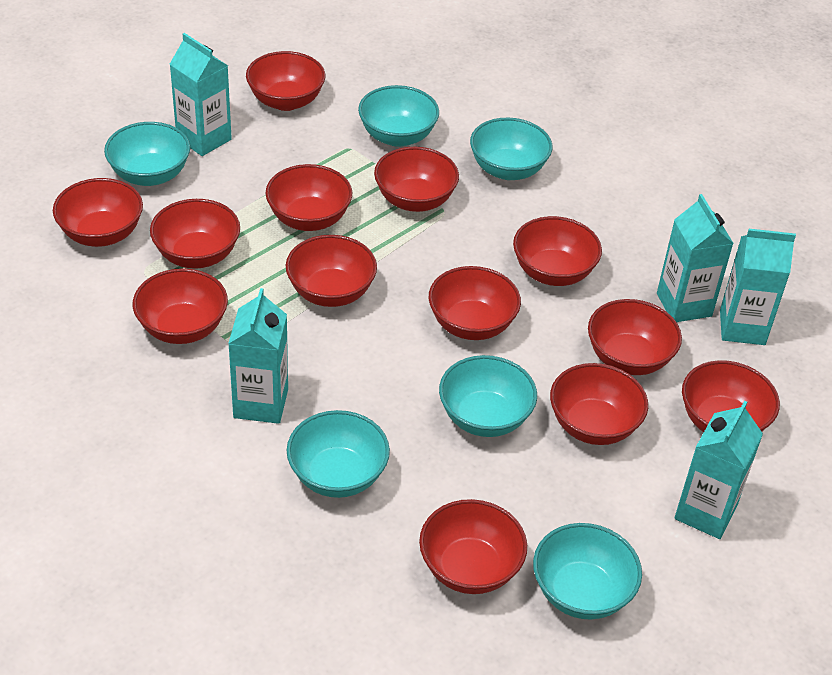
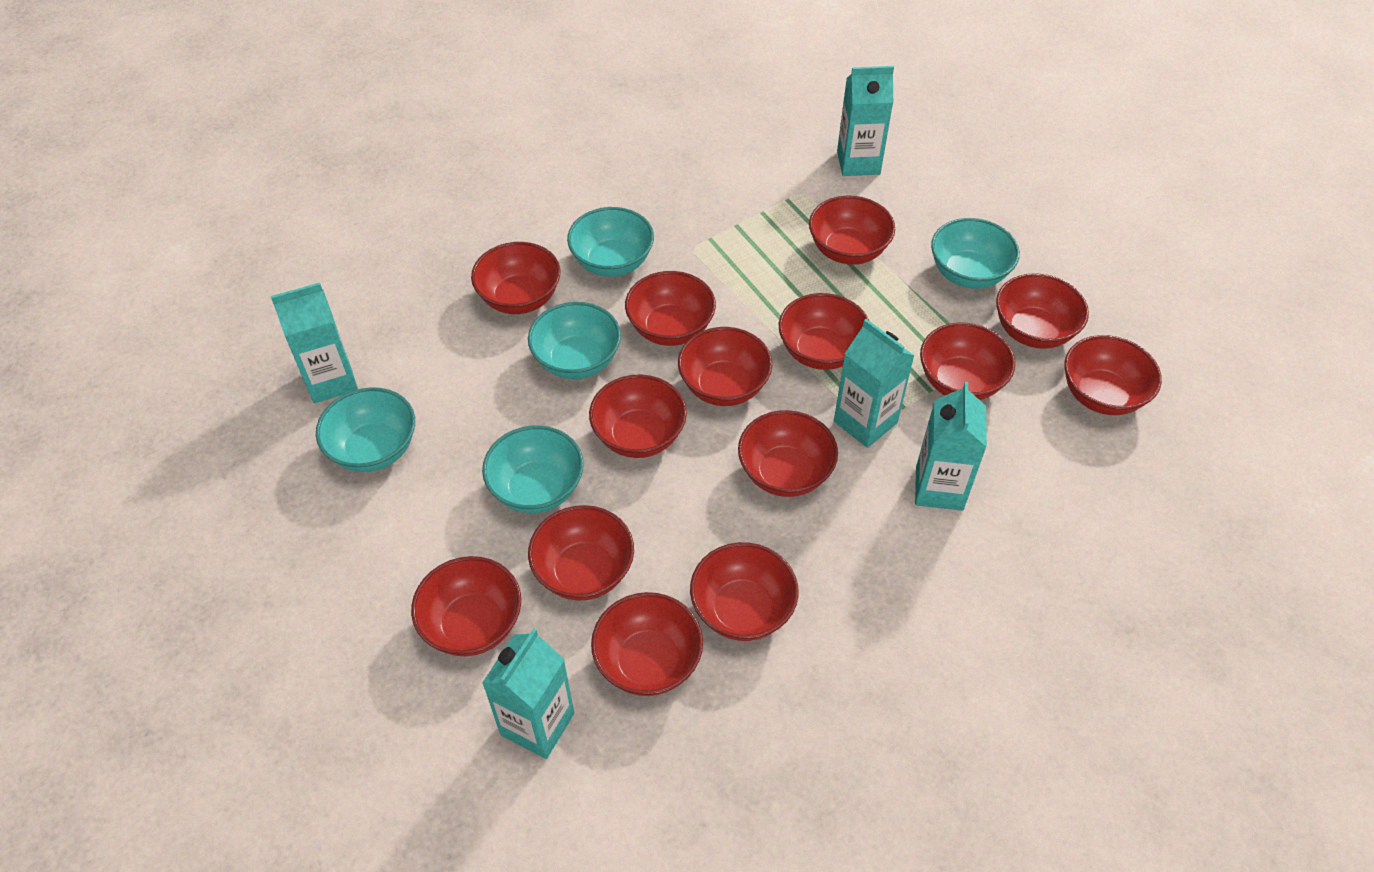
red bowl: [53,178,143,247] [133,268,228,344] [150,199,240,269] [246,51,325,111] [265,164,352,231] [286,235,377,307] [374,147,459,212] [419,499,527,594] [429,266,521,340] [513,216,602,286] [550,363,648,445] [588,299,682,375] [682,360,780,432] = 13 -> [411,556,521,656] [471,242,561,314] [528,505,634,601] [589,375,687,458] [591,592,703,696] [625,271,716,346] [678,327,772,406] [690,542,799,641] [738,410,838,497] [779,293,869,370] [809,196,895,265] [920,323,1015,400] [996,273,1089,349] [1064,335,1162,415] = 14
turquoise bowl: [104,122,190,186] [287,410,390,498] [358,85,439,147] [439,355,537,437] [470,118,552,180] [533,523,642,619] = 6 -> [316,387,415,472] [482,425,584,513] [528,302,621,379] [567,207,654,277] [931,218,1020,289] = 5

